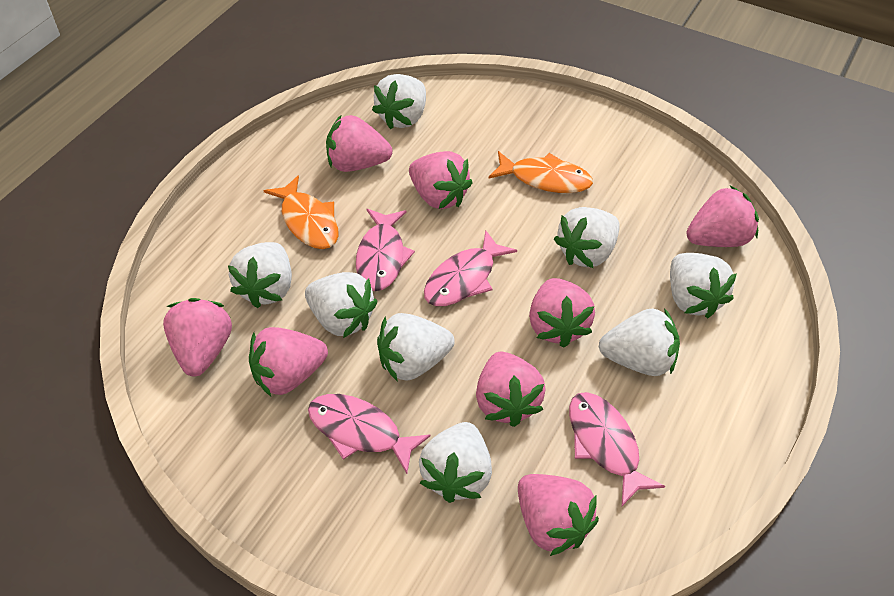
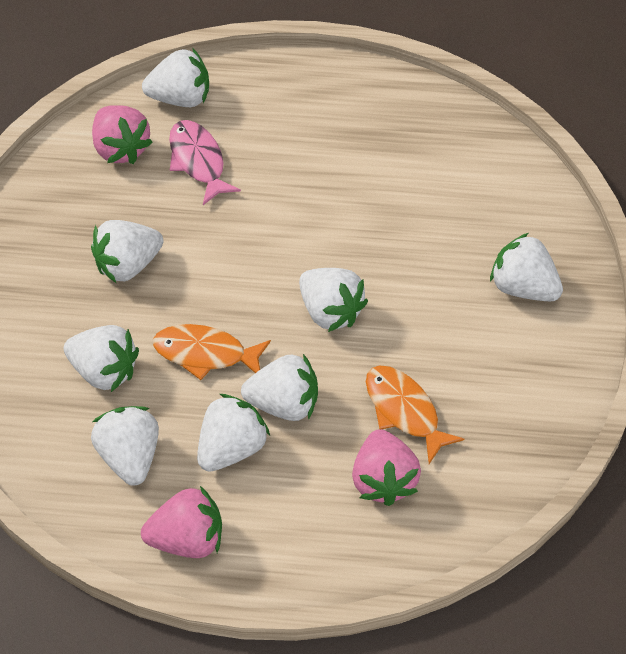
pink fish: [308,394,431,474] [356,209,415,291] [424,230,517,306] [569,392,665,506] = 4 -> [169,120,241,205] = 1
pink strawberry: [163,298,232,377] [249,327,328,396] [326,115,392,172] [409,151,473,209] [476,352,546,427] [518,474,599,556] [529,278,595,348] [687,186,759,247] = 8 -> [92,105,153,164] [141,486,222,558] [352,429,421,506] = 3

